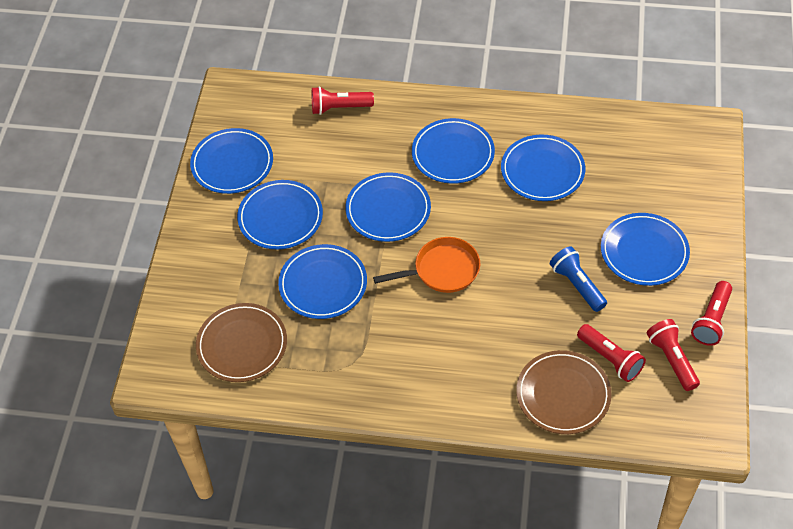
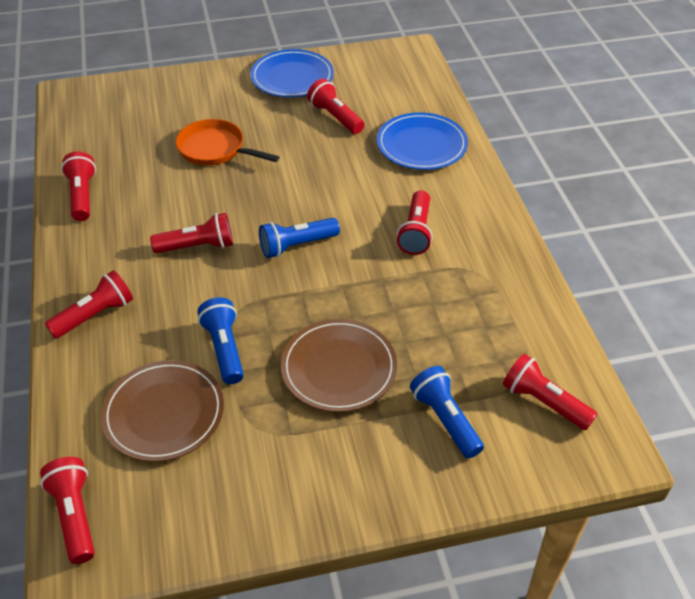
blue flashlight: [550,246,607,312] = 1 -> [197,298,244,384] [259,218,340,258] [410,366,484,459] = 3
blue plate: [190,128,273,194] [237,180,323,249] [278,244,367,319] [345,172,431,242] [412,118,495,184] [501,135,585,201] [601,213,690,286] = 7 -> [250,49,334,98] [377,112,468,170] = 2
red flashlight: [312,86,374,115] [577,324,646,382] [647,319,700,391] [691,281,732,346] = 4 -> [40,457,95,564] [45,270,133,339] [61,151,96,221] [150,213,233,253] [307,79,364,134] [397,190,433,255] [503,354,597,430] = 7

